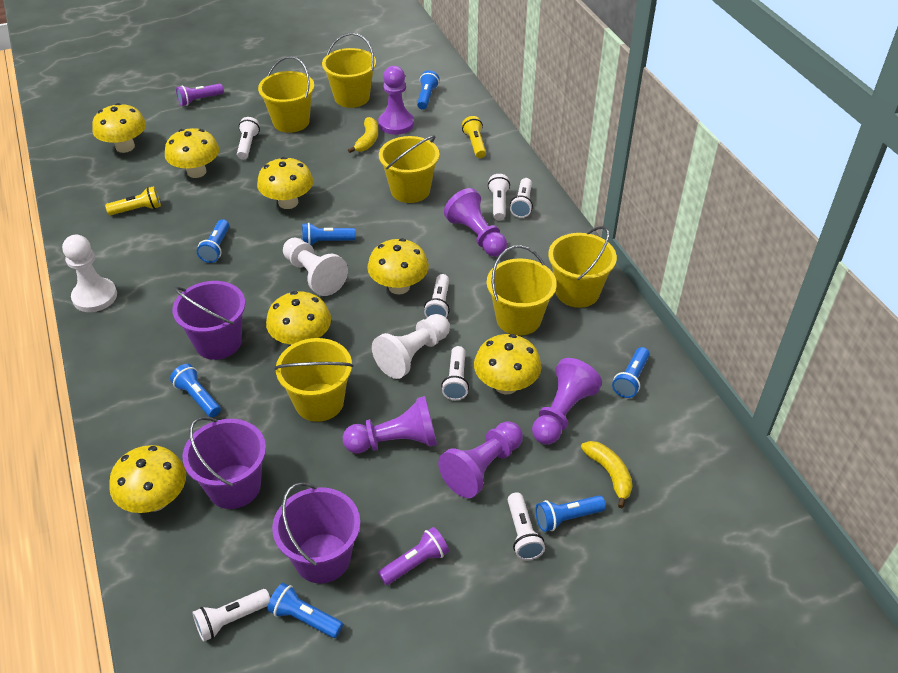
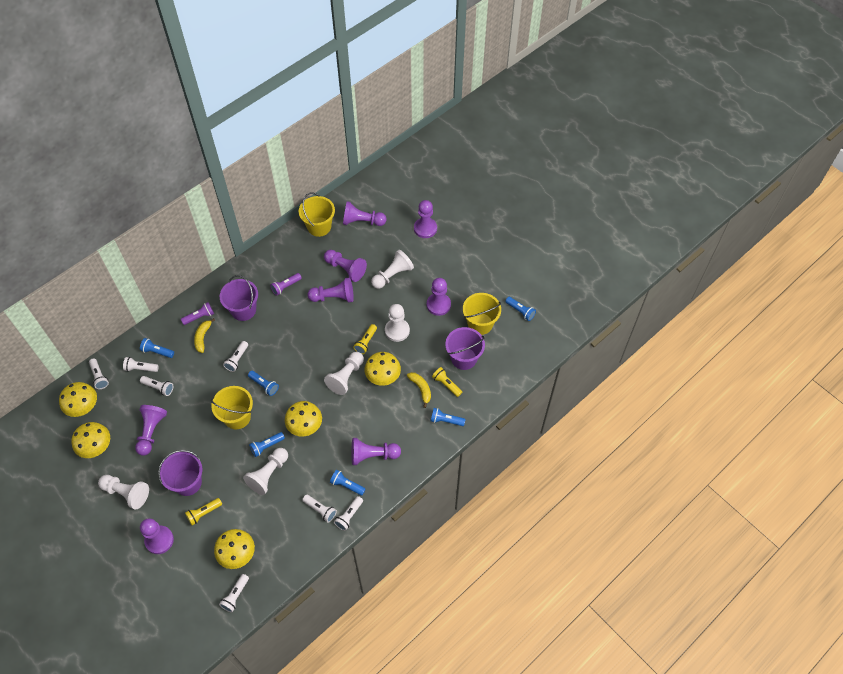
blue flashlight: [170,364,221,417] [197,219,229,263] [267,583,343,638] [302,223,356,245] [417,70,439,110] [535,495,606,532] [612,347,650,398] = 7 -> [140,338,174,358] [248,371,279,396] [249,432,285,457] [330,470,366,496] [431,408,466,426] [505,297,536,321] = 6
purple pawn: [343,396,437,453] [378,66,414,135] [438,421,523,498] [444,188,507,257] [532,358,602,445] = 5 -> [135,405,167,456] [140,518,174,554] [308,278,354,302] [324,250,367,282] [343,201,387,226] [352,438,401,465] [414,200,437,238] [427,278,451,316] = 8
white pawn: [62,235,117,312] [283,238,348,296] [372,314,450,379] = 3 -> [98,475,149,509] [243,448,288,495] [324,352,364,395] [371,249,414,289] [385,304,410,342] = 5
yellow bucket: [258,56,314,133] [274,338,354,422] [322,33,376,108] [379,135,439,203] [487,245,557,336] [548,226,617,308] = 6 -> [211,386,253,429] [299,193,335,237] [463,293,501,335] = 3
yellow flashlight: [105,186,161,215] [462,116,486,158] = 2 -> [185,498,222,526] [353,324,377,354] [432,367,462,397] = 3
yellow mushroom: [92,103,146,153] [109,445,186,513] [165,128,219,178] [257,157,313,209] [266,291,331,345] [367,238,429,294] [474,334,542,394] = 7 -> [59,382,97,417] [71,422,110,458] [214,529,255,569] [285,401,322,437] [364,352,401,386] = 5

